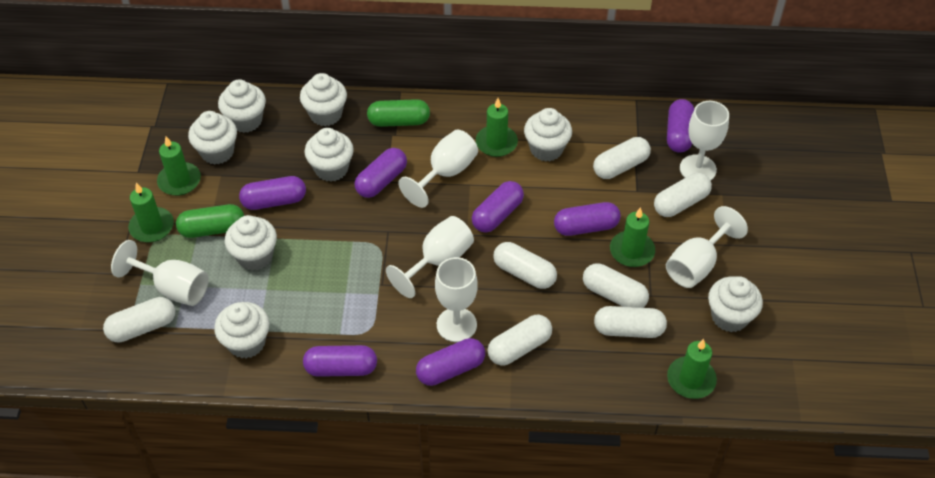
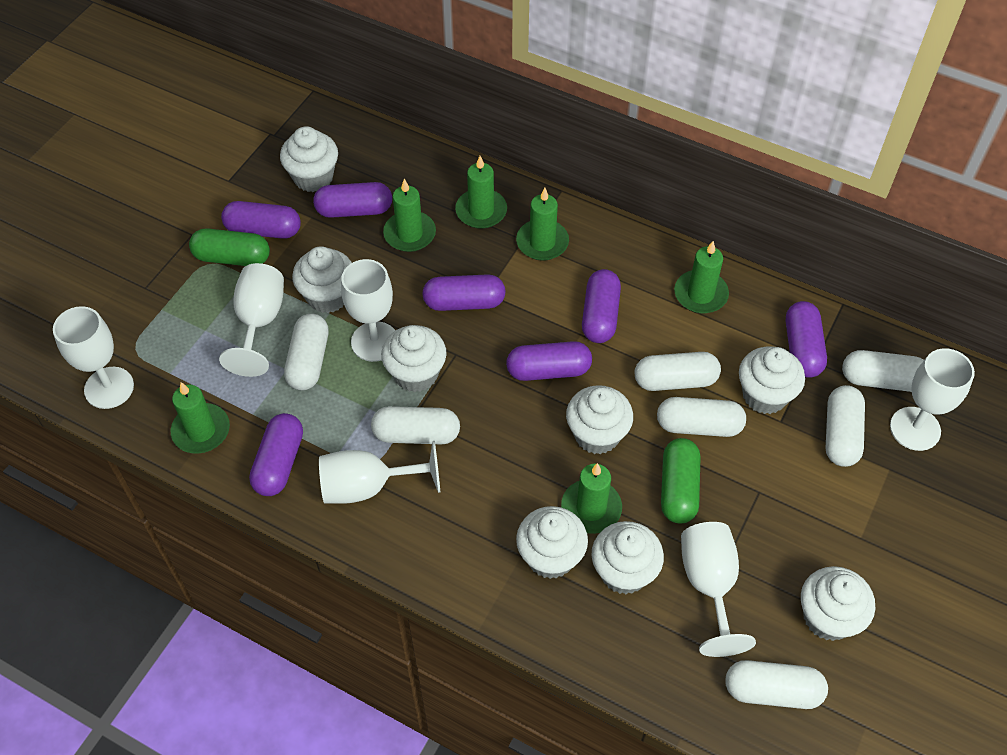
green candle: [128,183,174,242] [157,136,201,196] [476,98,518,157] [610,207,655,267] [667,339,717,399] = 5 -> [171,382,230,454] [383,179,436,252] [455,156,507,229] [516,188,569,261] [561,463,622,534] [674,241,729,313] = 6

